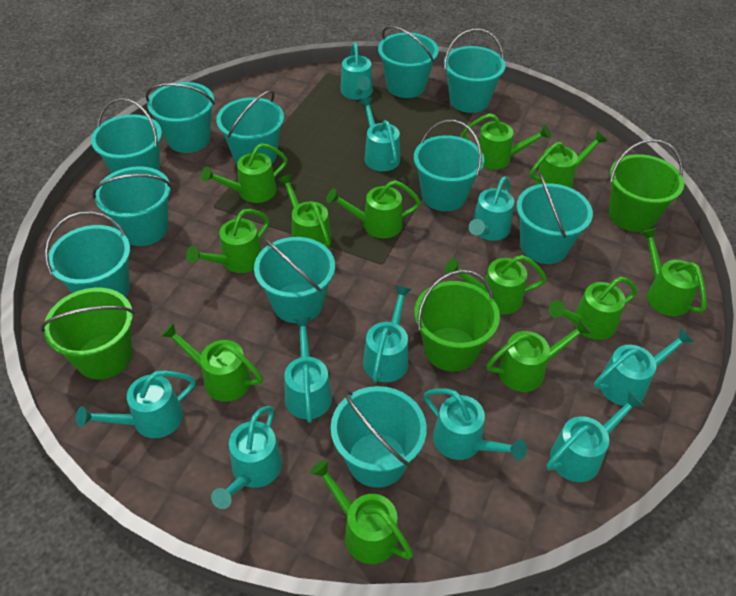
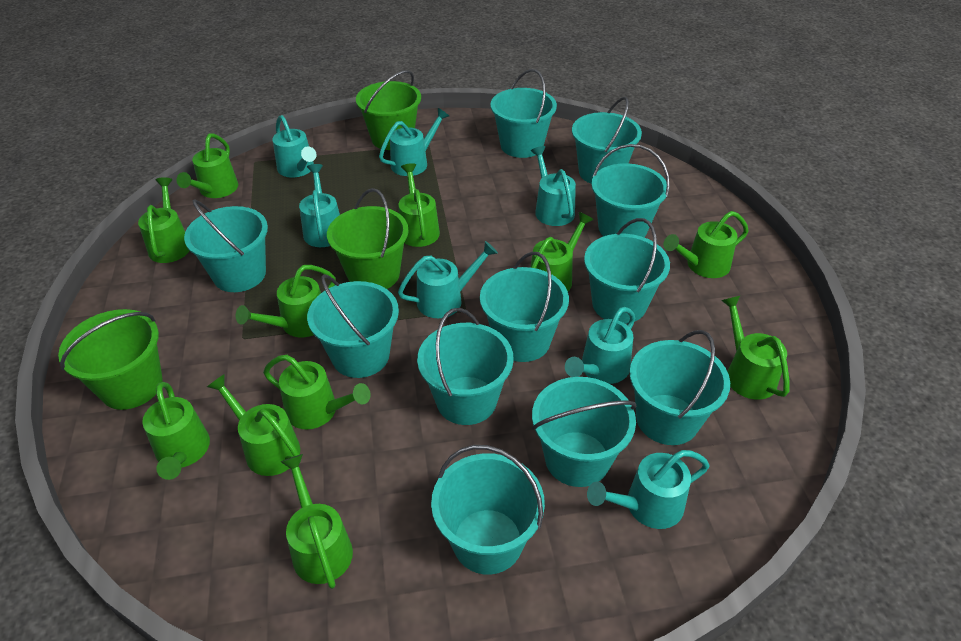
green watering can: [161,323,263,402] [186,209,269,273] [201,143,287,203] [277,174,331,248] [310,459,413,564] [326,180,421,238] [445,255,547,314] [462,113,551,169] [486,319,591,392] [530,131,607,188] [549,277,637,340] [640,228,707,316] = 12 -> [138,177,190,263] [142,382,210,480] [176,134,238,198] [207,374,301,476] [236,265,336,337] [263,355,371,429] [281,454,353,589] [399,163,440,247] [530,212,593,291] [663,211,749,278] [721,296,790,400] = 11
turquoise watering can: [76,370,196,438] [211,406,282,509] [284,317,332,423] [340,43,373,100] [359,97,400,171] [363,285,411,383] [424,388,527,461] [469,176,514,241] [547,392,644,482] [594,328,694,406] = 10 -> [272,115,317,178] [299,164,340,247] [379,108,449,176] [398,241,498,318] [531,146,576,226] [565,307,635,384] [587,450,709,529] = 7

